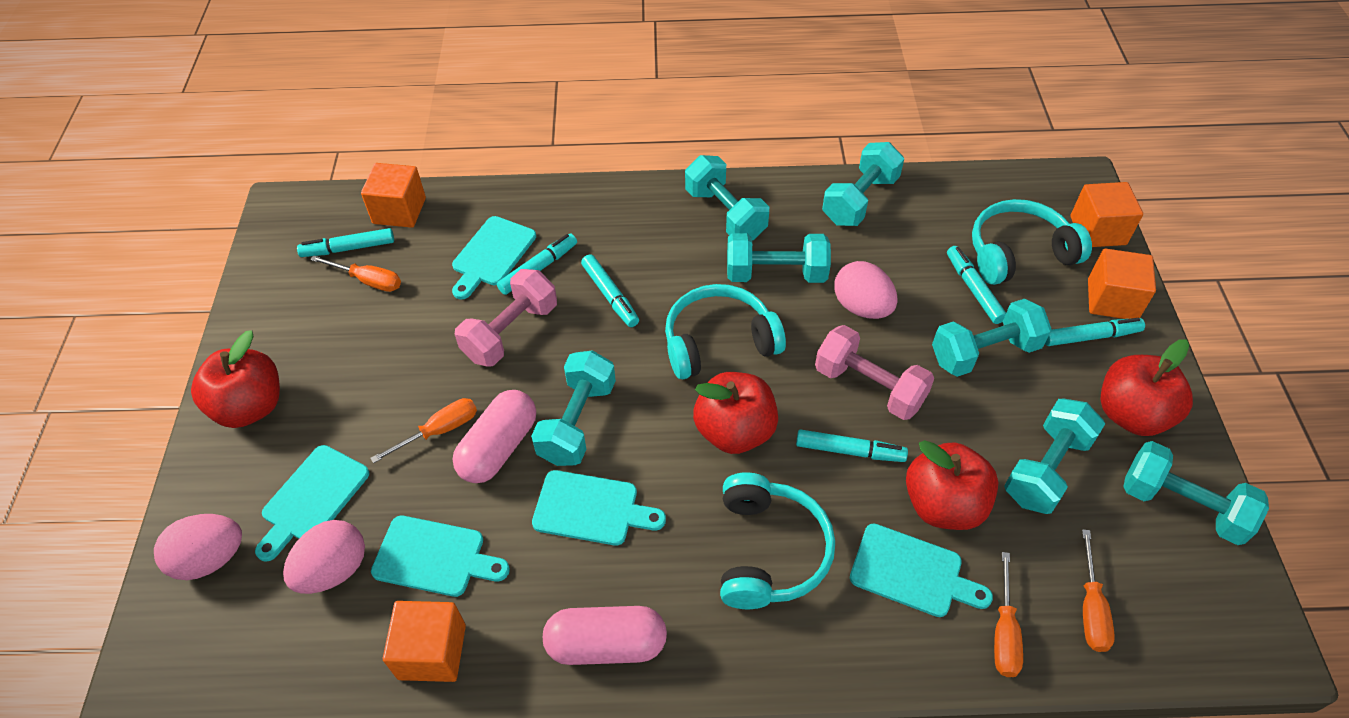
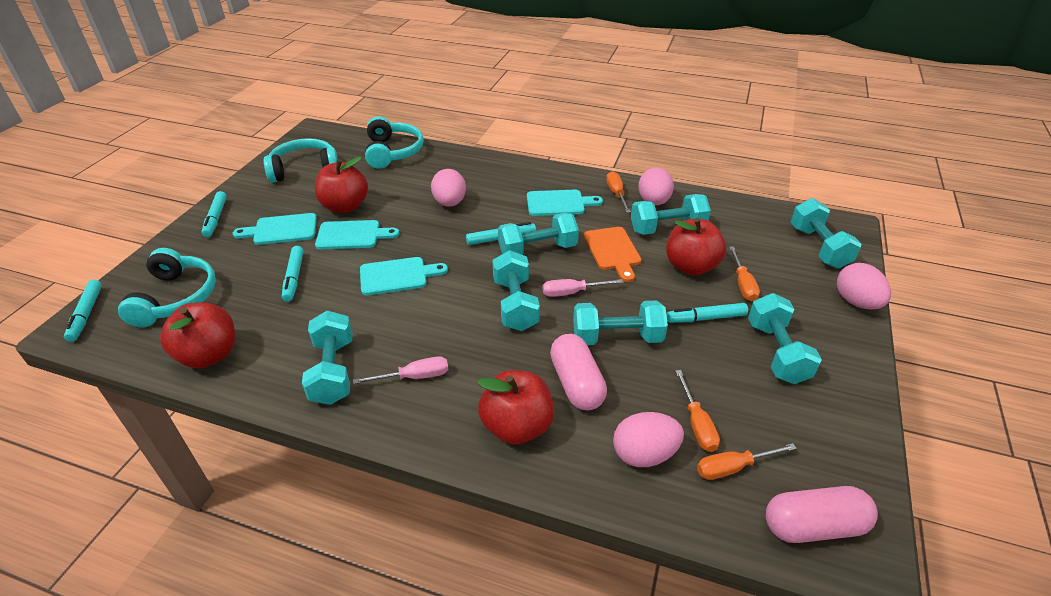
orange cube: [361,163,426,228] [383,601,466,682] [1071,182,1143,247] [1088,249,1156,319] = 4 -> none = 0
orange cutting board: none = 0 -> [584,227,641,282] = 1
pink dumbbell: [455,269,557,367] [815,325,934,420] = 2 -> none = 0
pink egg: [154,514,242,580] [283,520,365,594] [834,261,898,319] = 3 -> [431,169,466,207] [613,412,684,467] [638,168,674,205] [837,263,891,310] = 4
pink screwdriver: none = 0 -> [353,356,448,384] [543,279,623,297] = 2
turquoise cutting board: [255,445,369,562] [371,516,510,597] [452,216,536,299] [532,470,666,545] [850,523,993,617] = 5 -> [233,213,317,245] [315,220,399,249] [360,257,448,295] [527,190,603,216] = 4
turquoise marker: [297,228,394,257] [497,233,577,295] [581,254,639,327] [796,429,908,462] [947,246,1006,324] [1045,318,1145,346] = 6 -> [64,280,102,342] [202,191,227,237] [282,246,304,302] [466,222,536,245] [667,303,748,323] = 5

